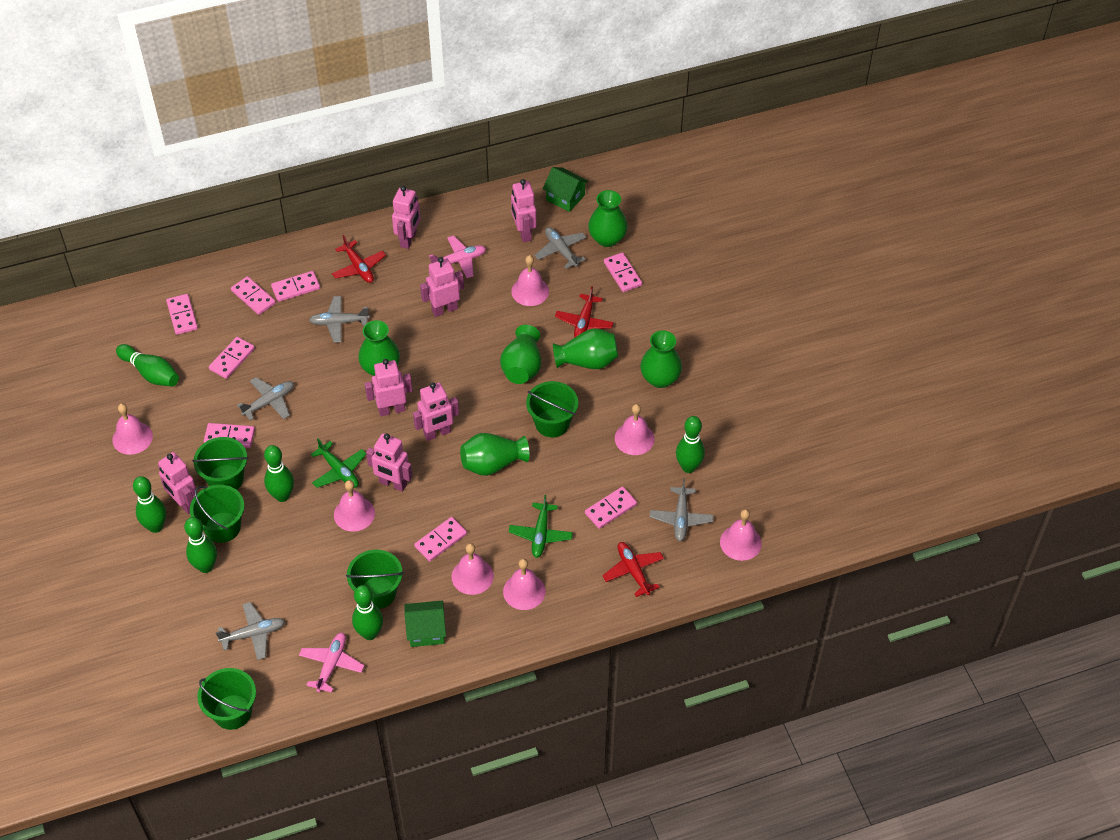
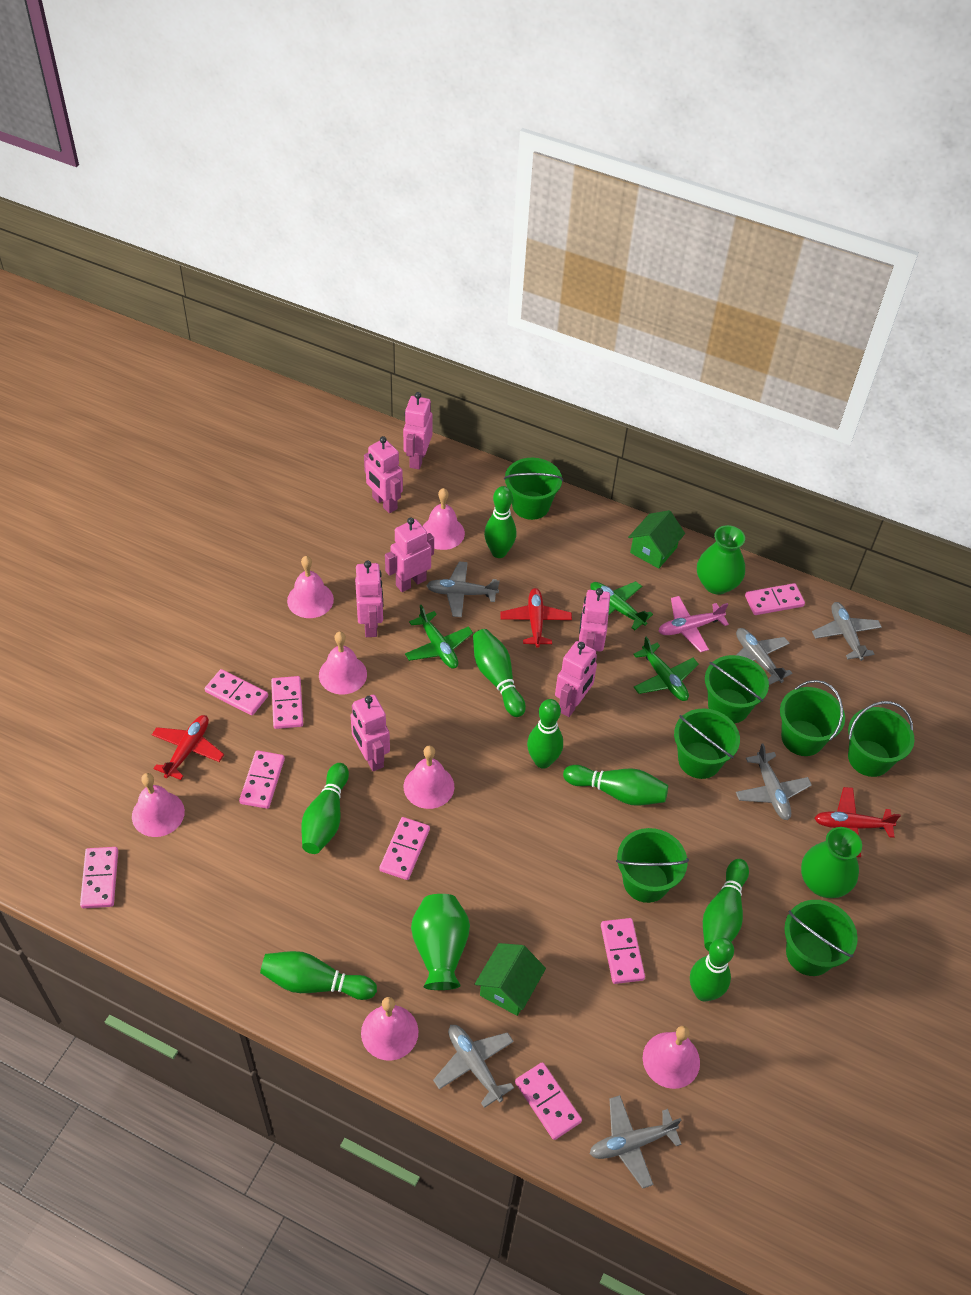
green bowling pin: [116,344,179,387] [133,476,166,533] [184,517,217,573] [264,445,294,502] [352,585,383,640] [676,416,705,473] = 6 -> [260,951,377,1000] [302,763,349,854] [473,629,526,717] [484,486,516,558] [527,699,563,769] [563,765,668,806] [690,938,734,1002] [703,859,749,951] = 8
green bucket: [190,485,245,543] [192,437,248,490] [197,668,256,730] [346,550,404,609] [526,381,578,437] = 5 -> [504,458,563,520] [616,828,689,903] [674,708,740,779] [705,655,769,723] [780,680,845,756] [784,900,858,976] [848,701,914,777] = 7
green plane: [311,438,366,488] [509,495,573,558] = 2 -> [405,605,473,668] [590,581,653,630] [633,637,699,701] = 3
green vase: [358,320,400,376] [460,433,529,476] [500,325,541,384] [553,328,618,369] [588,190,628,247] [640,330,682,388] = 6 -> [411,894,470,990] [697,525,745,595] [801,827,862,898] = 3
grey plane: [216,602,285,660] [237,377,294,421] [309,296,370,343] [534,227,587,269] [650,479,713,541] = 5 -> [426,562,500,617] [433,1025,514,1108] [590,1095,682,1189] [736,628,792,685] [736,743,812,820] [812,602,882,661] = 6
pink plane: [299,633,364,693] [429,236,486,278] = 2 -> [658,596,729,652] = 1

